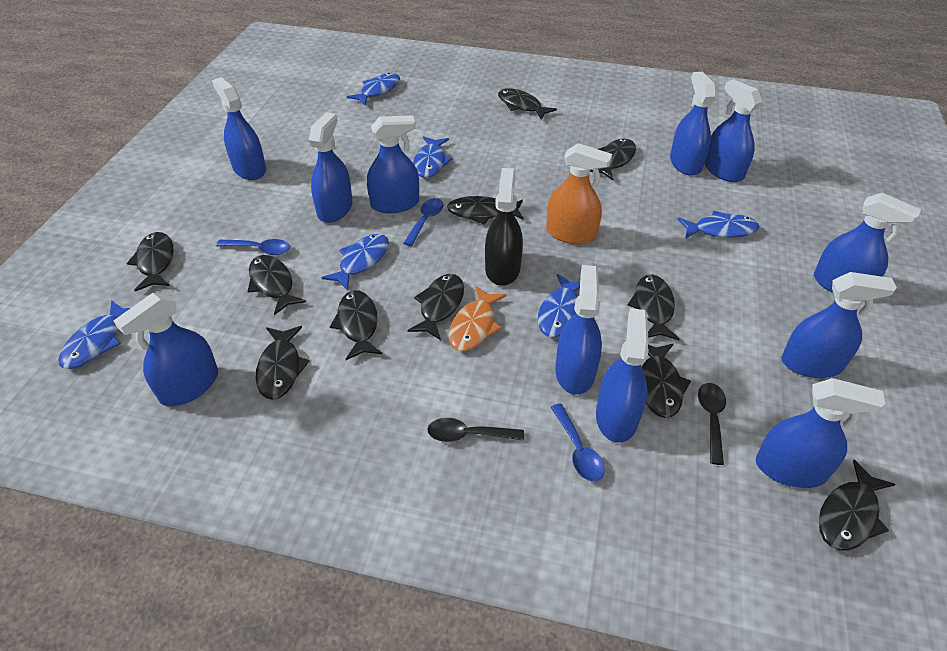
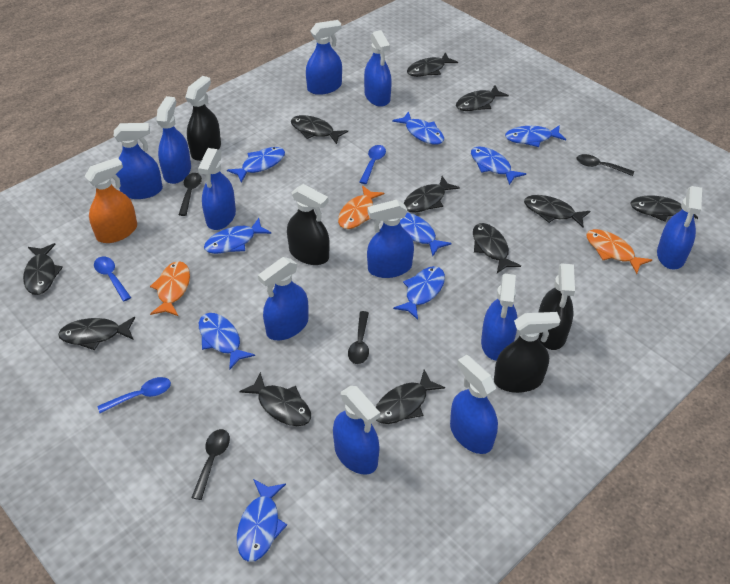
black spoon: [428,418,524,442] [698,383,726,465] = 2 -> [179,173,202,216] [191,429,230,500] [348,311,369,364] [577,154,634,176] = 4
black spray bottle: [485,168,523,286] = 1 -> [185,76,221,161] [287,184,330,265] [494,312,561,393] [538,263,575,350] = 4
blue fish: [58,300,130,369] [321,234,389,290] [347,73,400,105] [413,136,453,178] [538,274,580,338] [678,211,759,239] = 6 -> [199,313,255,369] [204,218,271,254] [227,147,285,183] [237,479,287,562] [392,111,444,145] [393,266,445,320] [400,212,452,257] [471,147,526,185] [505,125,566,147] = 9
orange fish: [448,286,507,351] = 1 -> [150,261,190,316] [338,185,384,229] [586,229,652,274] = 3

